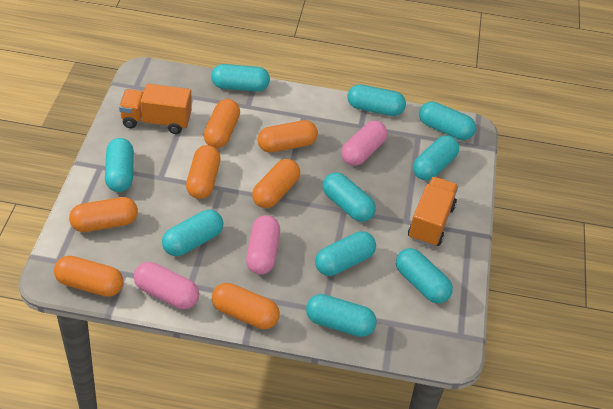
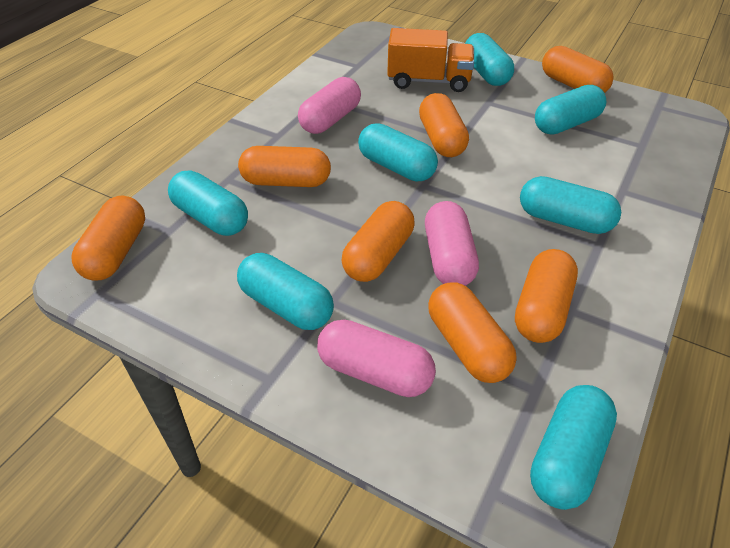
orange truck: [119,84,192,134] [408,177,458,247] = 2 -> [387,28,474,92] = 1
turquoise capsule: [105,138,134,192] [162,210,223,256] [211,64,270,92] [306,294,377,337] [315,231,376,276] [323,172,376,222] [347,84,406,116] [396,248,453,303] [413,135,459,181] [419,101,476,140] = 10 -> [168,170,248,236] [237,253,334,330] [358,123,438,182] [465,33,514,86] [520,176,621,234] [530,385,617,510] [535,85,606,135] = 7

